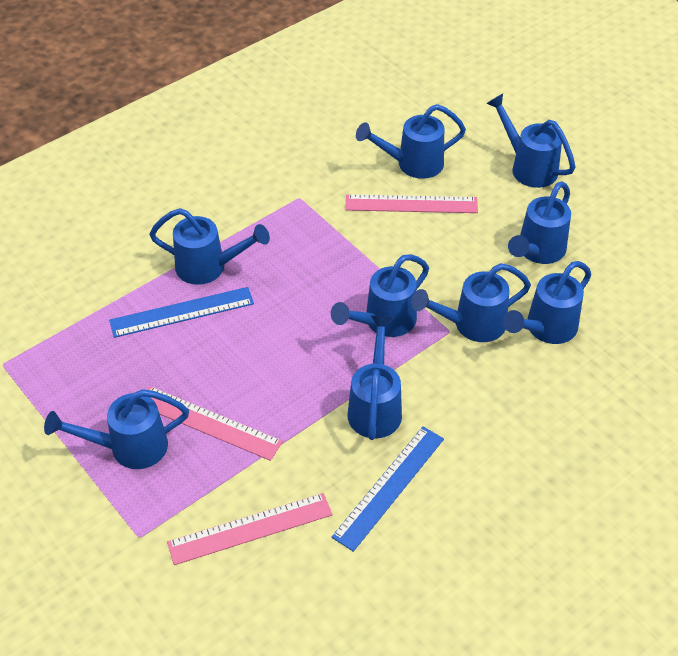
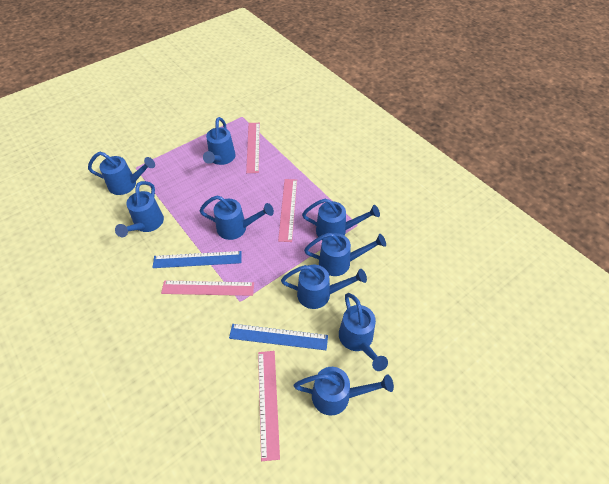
pink ruler: [147,386,283,461] [167,493,332,565] [345,194,478,213] = 3 -> [161,280,254,296] [246,123,260,173] [258,351,280,461] [278,179,297,242] = 4

